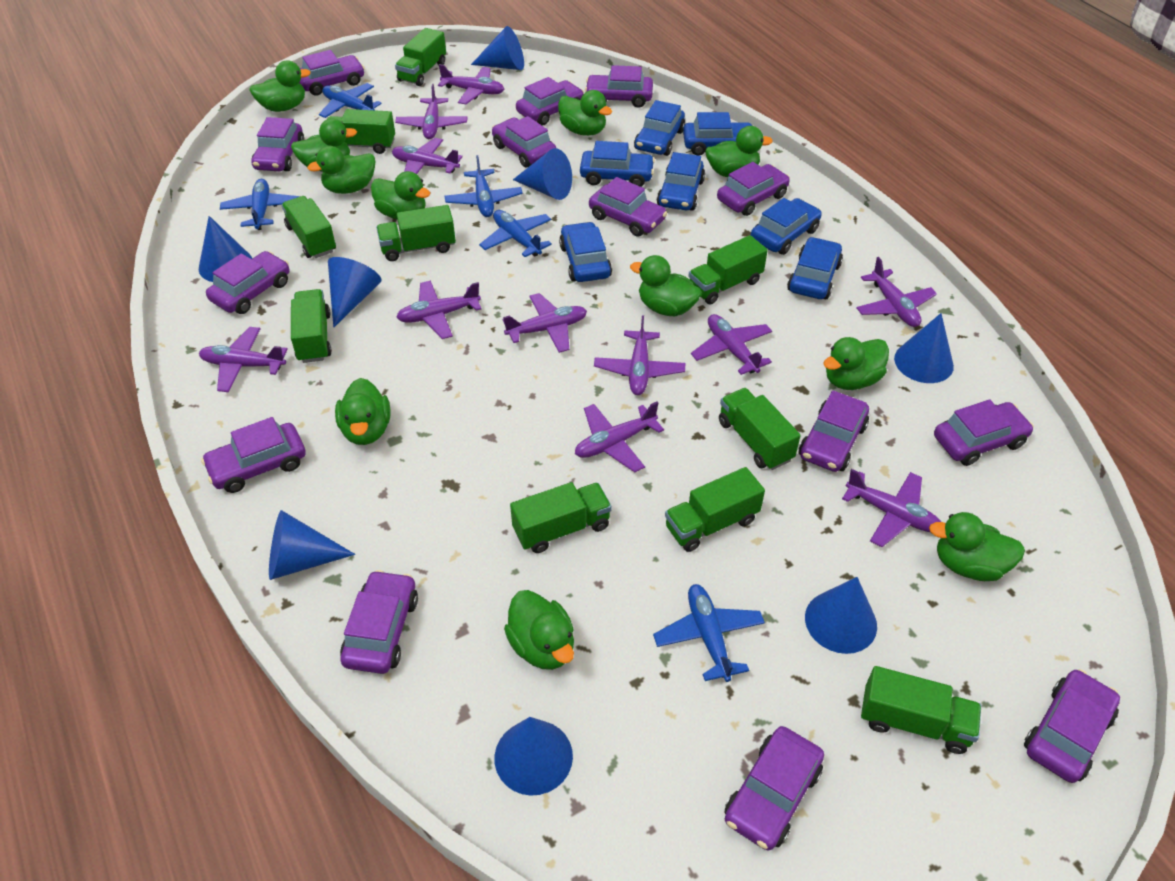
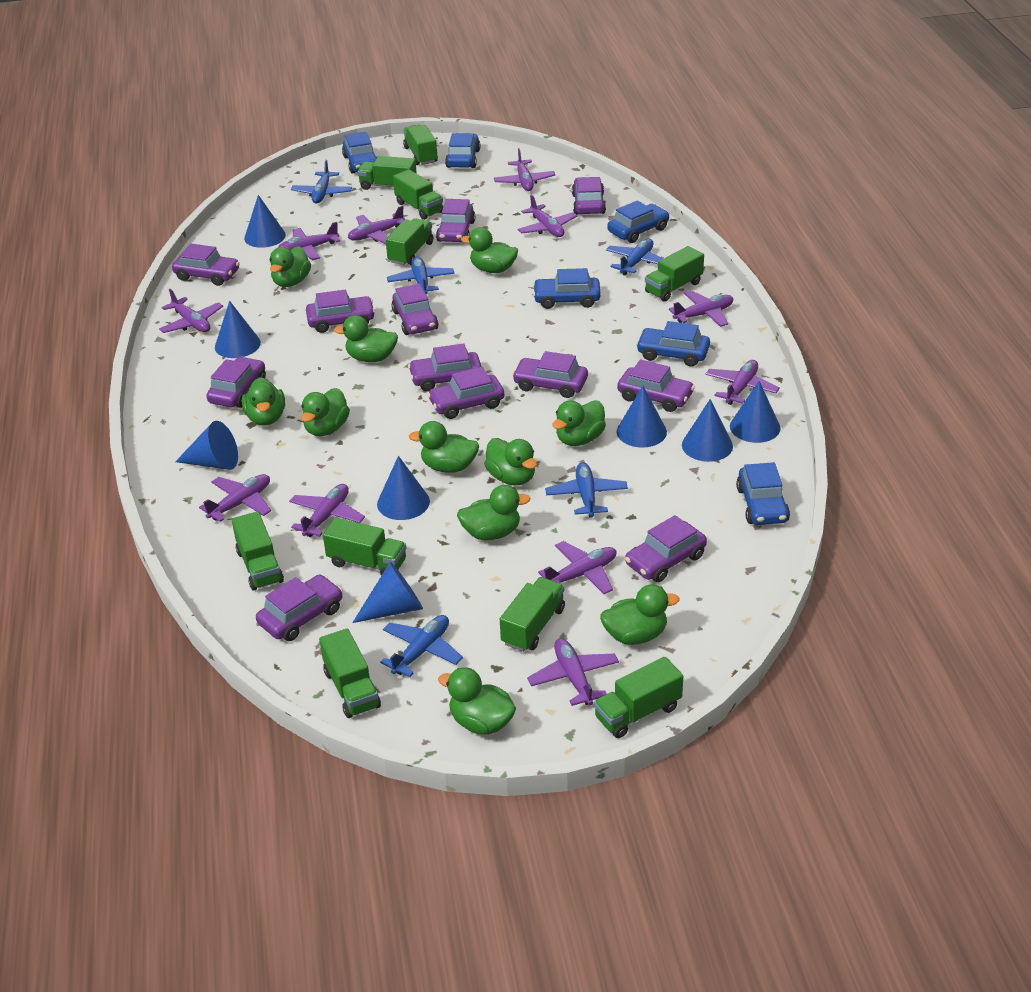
blue car: [559,222,612,282] [580,141,655,187] [634,100,685,156] [657,152,705,211] [683,112,754,156] [751,198,822,255] [787,237,843,299] = 7 -> [342,132,377,174] [445,133,480,168] [533,268,600,309] [607,200,670,243] [636,321,710,367] [736,462,790,525] = 6
purple car: [201,417,306,493] [206,251,289,314] [251,117,304,171] [299,50,365,96] [340,570,418,674] [492,116,556,168] [516,77,584,126] [585,65,653,108] [589,177,667,237] [717,162,790,216] [725,726,824,850] [799,390,869,472] [934,400,1034,466] [1024,669,1120,783] = 14 -> [172,244,240,286] [206,357,266,408] [256,575,342,641] [306,290,375,333] [392,284,439,335] [408,344,482,391] [427,367,504,419] [436,199,475,242] [512,351,588,398] [572,177,606,215] [617,360,695,412] [625,515,707,582] = 12

